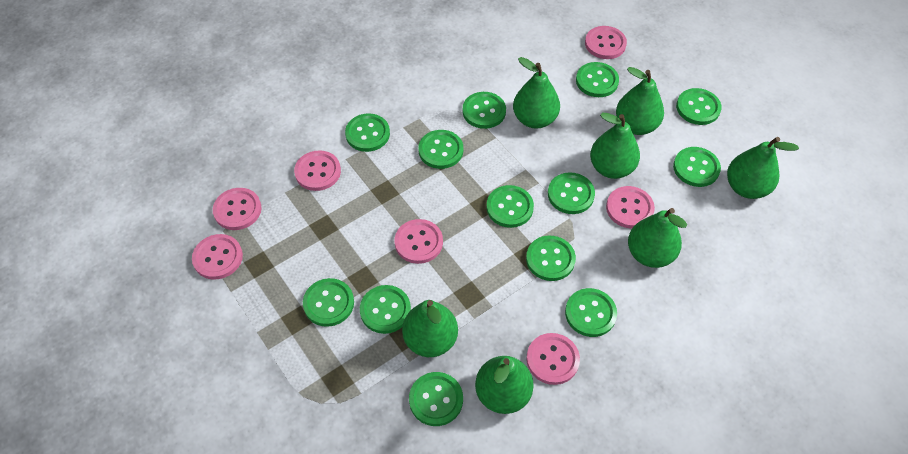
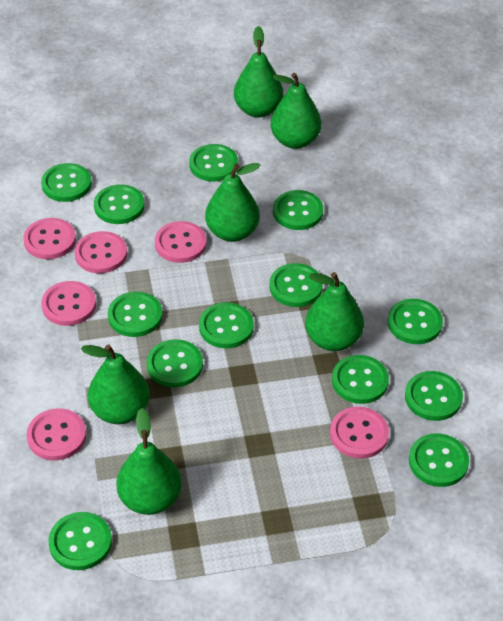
green pear: [402,300,458,357] [475,356,533,414] [513,57,560,129] [590,113,640,179] [616,67,664,135] [628,208,687,268] [727,137,799,199] = 7 -> [81,344,150,424] [116,408,182,515] [205,163,260,242] [234,26,283,117] [270,73,321,149] [305,272,364,351] = 6
pink button: [192,234,243,280] [213,188,262,230] [294,150,341,191] [395,219,443,264] [526,333,580,385] [585,26,627,59] [606,186,655,228] = 7 -> [23,218,76,259] [27,408,86,460] [41,281,96,326] [74,231,127,273] [155,221,207,263] [330,407,389,459] = 6

